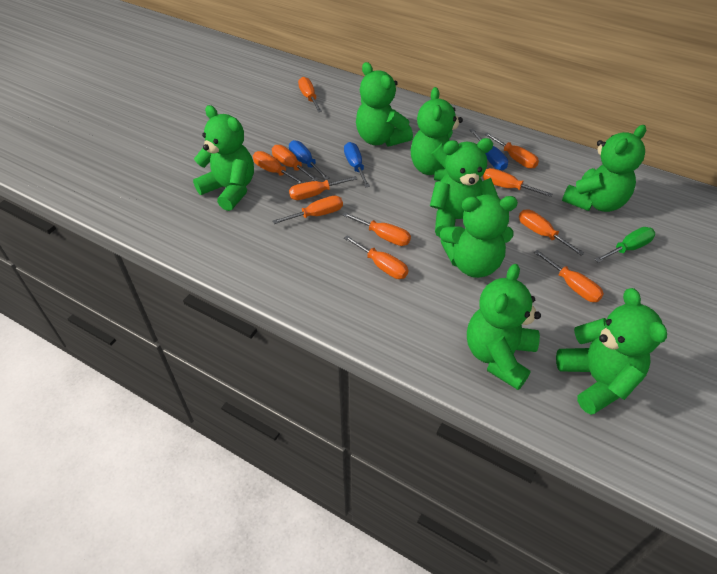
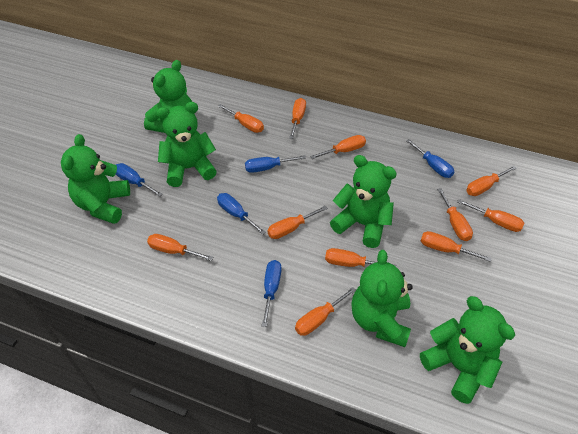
blue screwdriver: [289,140,329,180] [344,142,370,188] [470,129,508,170] = 3 -> [116,163,163,197] [217,193,266,235] [245,155,306,173] [262,260,281,327] [406,139,454,178] = 5
green screwdriver: [594,227,655,263] = 1 -> none = 0
green teddy bear: [193,105,254,211] [356,62,413,147] [411,87,463,181] [430,138,499,237] [440,195,518,278] [467,264,541,390] [556,288,667,415] [562,125,646,212] = 8 -> [61,134,130,224] [144,60,192,133] [156,102,217,187] [330,155,397,248] [351,250,413,347] [420,296,515,404] = 6

